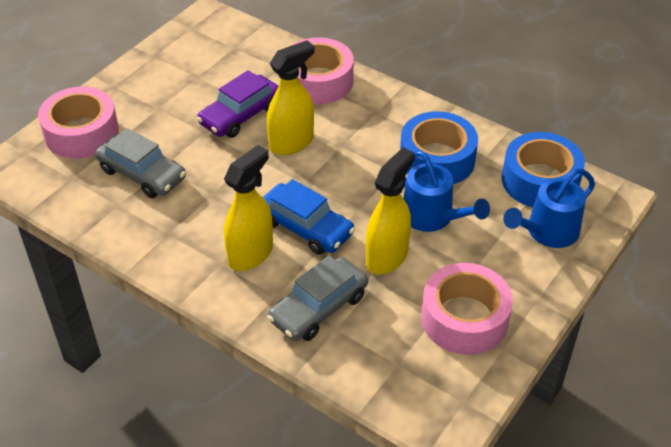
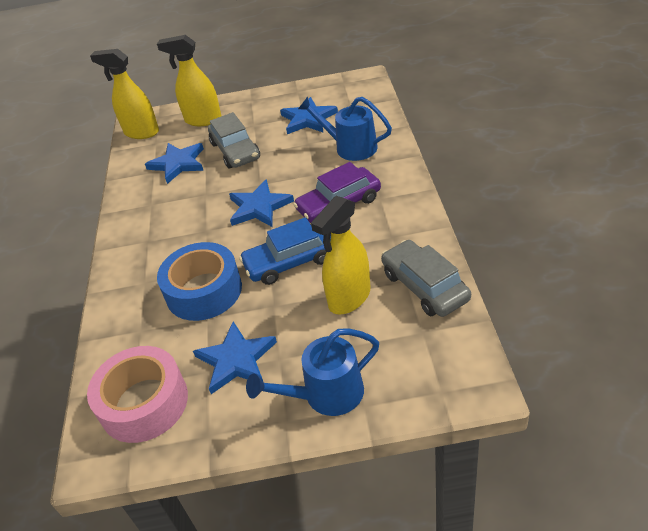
blue star: none = 0 -> [145,143,204,184] [193,322,277,394] [229,179,294,227] [280,97,338,134] = 4
blue tape: [400,111,478,184] [502,132,585,207] = 2 -> [157,242,242,321] = 1
pink tape: [38,87,119,159] [291,37,354,104] [421,263,513,355] = 3 -> [87,346,188,443] = 1

